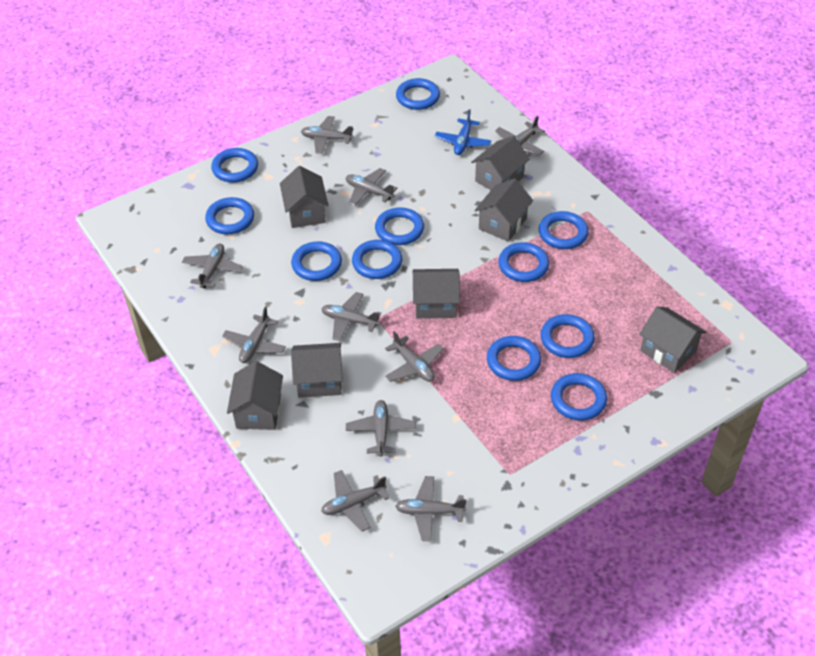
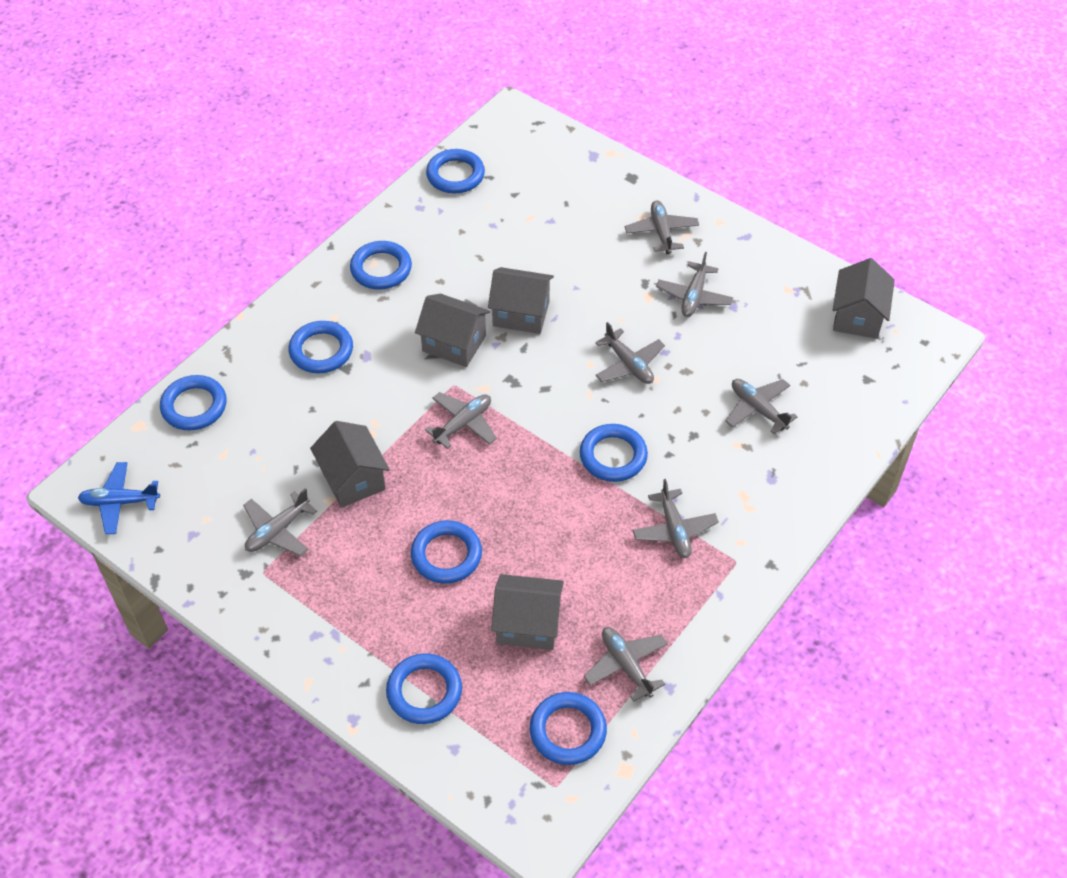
blue ring: [205,197,254,234] [211,148,258,183] [291,241,342,281] [352,240,402,279] [375,207,424,245] [396,78,440,110] [487,336,541,381] [498,242,549,282] [539,211,589,249] [541,314,595,358] [551,373,607,421] = 11 -> [160,375,227,431] [289,321,353,373] [350,241,412,289] [386,653,462,724] [411,520,482,584] [426,149,485,193] [530,692,607,765] [580,424,648,482] = 8
grey house: [227,361,283,430] [280,166,328,228] [291,343,343,398] [413,269,460,318] [471,136,530,190] [475,178,533,242] [639,307,706,373] = 7 -> [310,421,390,508] [415,294,490,367] [488,267,554,334] [491,574,564,650] [833,258,895,339] = 5
grey plane: [182,244,243,288] [222,307,286,363] [301,116,354,154] [321,292,381,341] [321,470,389,532] [346,168,397,206] [346,400,416,456] [385,331,444,382] [395,476,467,541] [495,116,545,155] = 10 -> [243,488,317,556] [425,392,497,449] [584,627,668,702] [595,322,665,384] [625,201,699,254] [632,479,719,558] [656,252,733,317] [725,379,797,434] = 8

